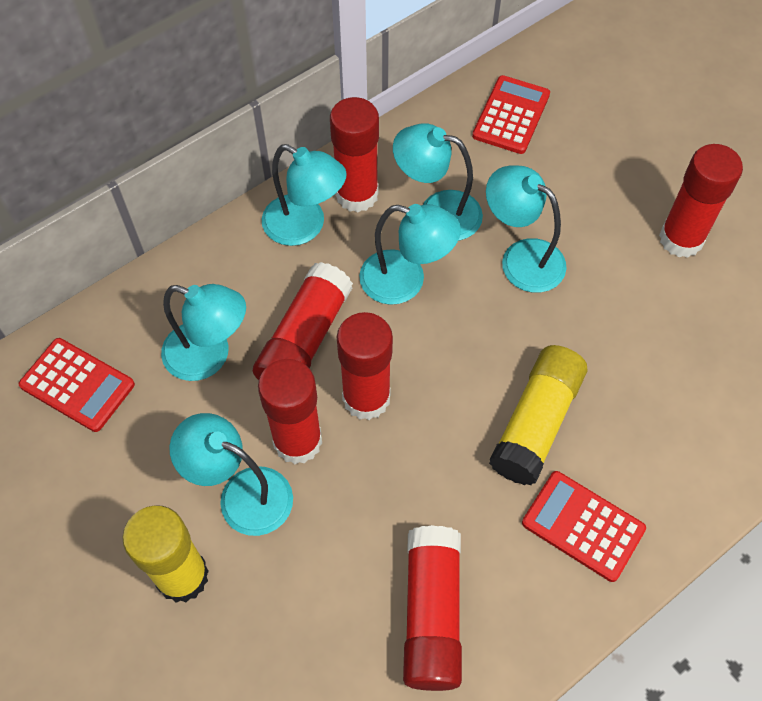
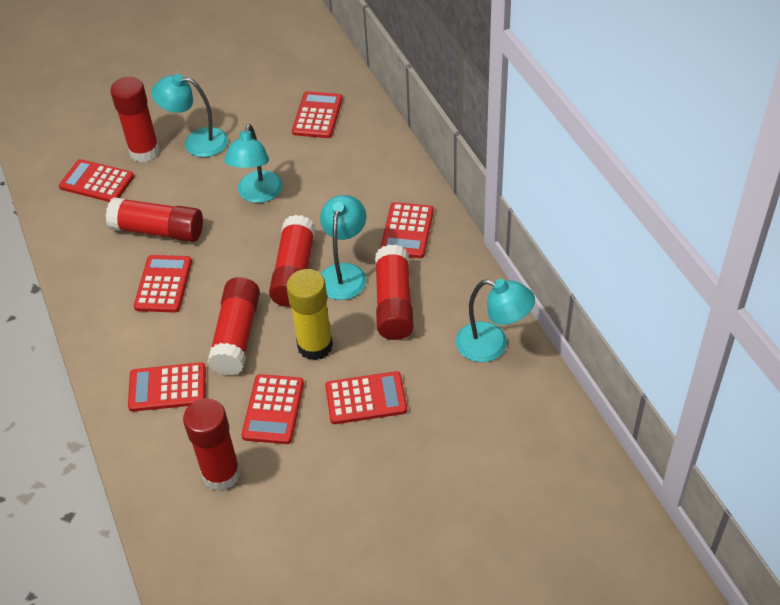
red calculator: [19,338,135,432] [472,75,550,154] [522,471,646,582] = 3 -> [59,159,134,202] [128,362,206,412] [134,255,192,313] [242,374,304,444] [292,91,343,138] [325,371,407,424] [380,202,434,258] = 7
turquoise lamp: [161,284,246,381] [170,413,293,536] [262,144,347,246] [359,204,461,305] [393,123,483,241] [486,165,567,293] = 6 -> [151,74,228,157] [224,124,283,203] [320,195,366,300] [456,279,535,362] = 4
yellow glue stick: [123,505,209,603] [489,345,587,485] = 2 -> [286,269,333,360] = 1

